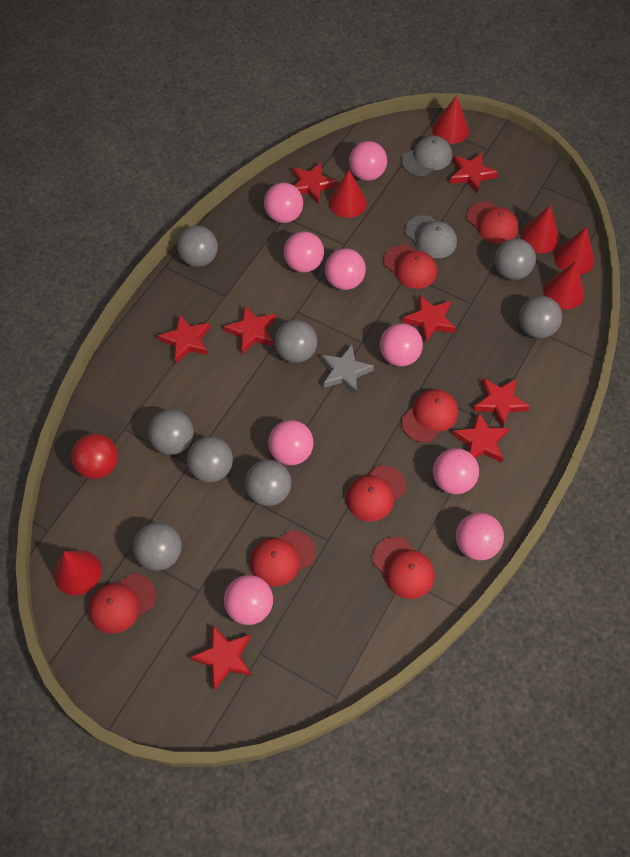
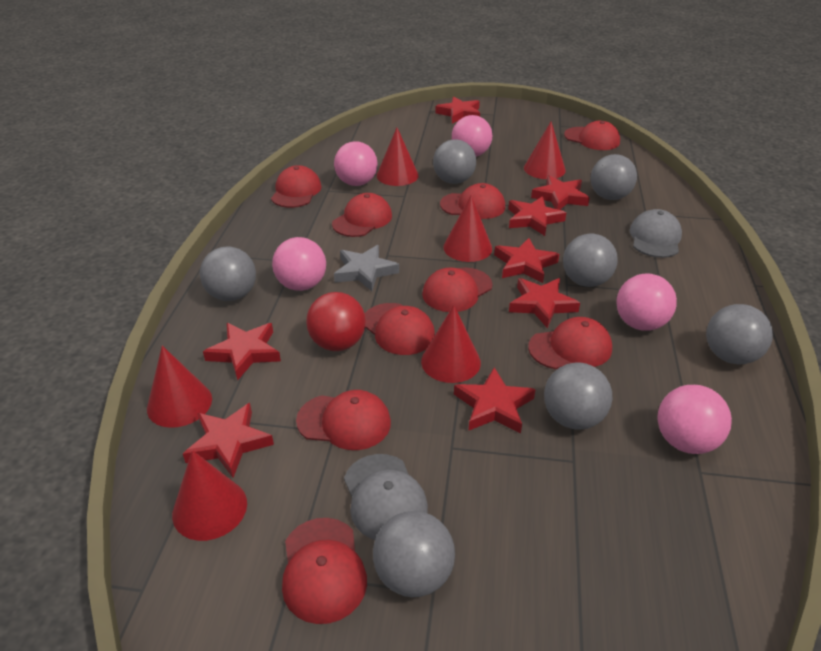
grey ball: [133,522,182,571] [148,410,194,455] [177,226,218,267] [187,437,233,482] [245,460,291,506] [275,320,317,363] [494,239,536,280] [519,296,562,338] = 8 -> [200,246,256,301] [373,511,455,597] [433,139,476,184] [544,362,612,430] [563,234,618,287] [591,154,637,200] [706,304,773,364] = 7
pink ball: [224,575,273,625] [264,183,303,223] [268,420,313,465] [284,231,324,273] [325,248,366,290] [349,141,387,181] [380,323,423,366] [433,448,479,494] [456,513,504,560] = 9 -> [272,237,326,291] [334,141,378,186] [452,115,492,157] [616,273,677,331] [657,385,732,454] = 5
red cap: [88,574,157,634] [250,530,316,587] [346,465,407,522] [373,537,435,599] [383,245,437,289] [401,389,458,443] [466,201,519,244] = 7 -> [271,165,322,208] [282,518,367,624] [296,390,391,450] [332,193,392,237] [365,303,435,355] [422,267,492,312] [440,183,505,219] [528,317,612,369] [564,121,620,150] = 9

